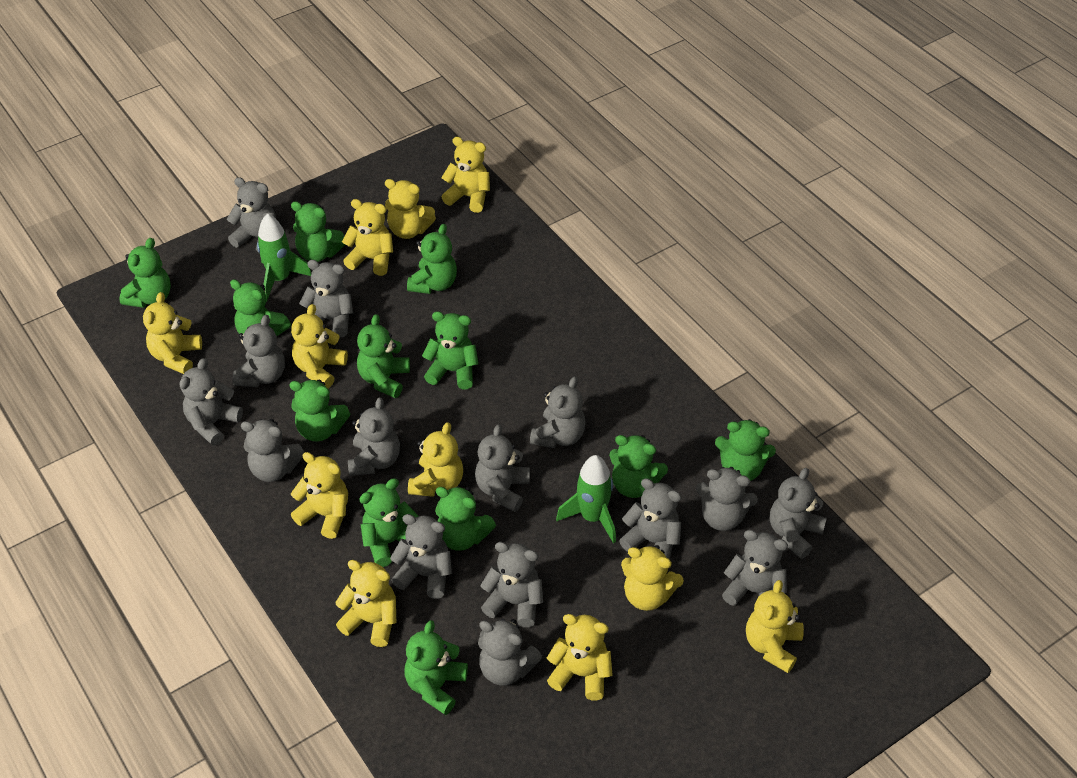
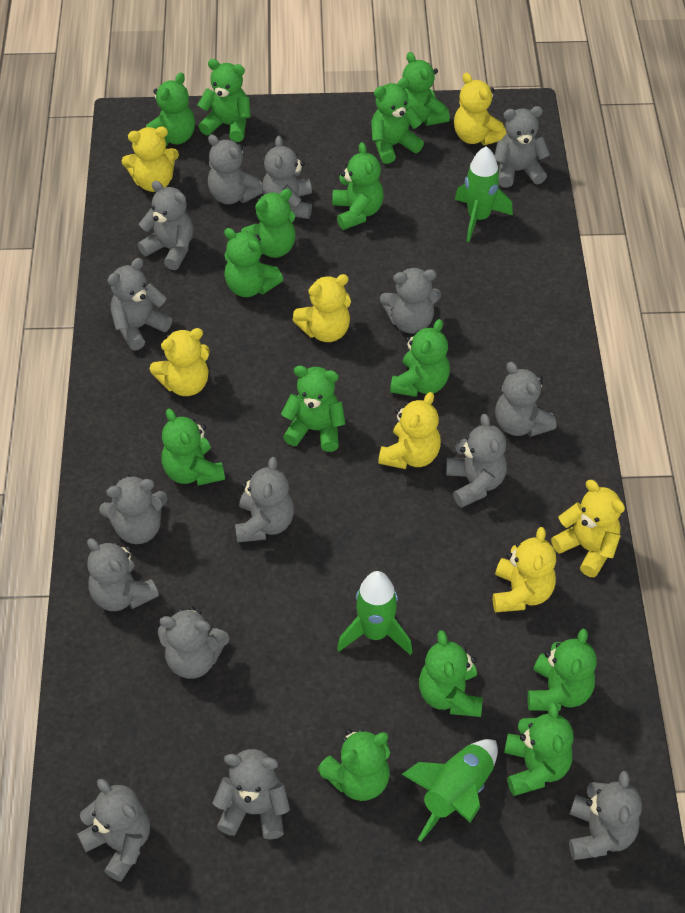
green rocket: [257,214,311,302] [556,455,616,543] = 2 -> [337,571,412,655] [402,739,498,842] [455,146,513,242] = 3
green teddy bear: [119,238,171,308] [230,279,291,336] [289,379,350,442] [291,201,345,262] [357,314,410,398] [360,478,418,567] [405,620,468,715] [407,224,457,294] [422,311,479,390] [435,486,496,551] [609,435,668,498] [715,419,776,481] = 12 -> [145,73,195,146] [162,409,225,486] [198,59,251,142] [224,228,283,297] [241,189,296,258] [281,366,346,452] [318,729,390,801] [332,142,384,230] [371,78,424,164] [390,319,450,397] [402,52,450,126] [419,630,483,717] [504,702,573,796] [528,629,597,711] = 14
yellow teddy bear: [143,292,202,374] [291,304,348,388] [291,452,348,539] [335,560,396,647] [342,199,393,276] [385,179,436,239] [408,422,463,497] [441,137,490,213] [547,614,613,700] [621,545,684,611] [746,580,804,673] = 11 -> [121,127,179,192] [150,328,210,396] [293,274,351,342] [378,392,441,469] [454,73,506,145] [493,527,556,612] [551,480,625,577] = 7

